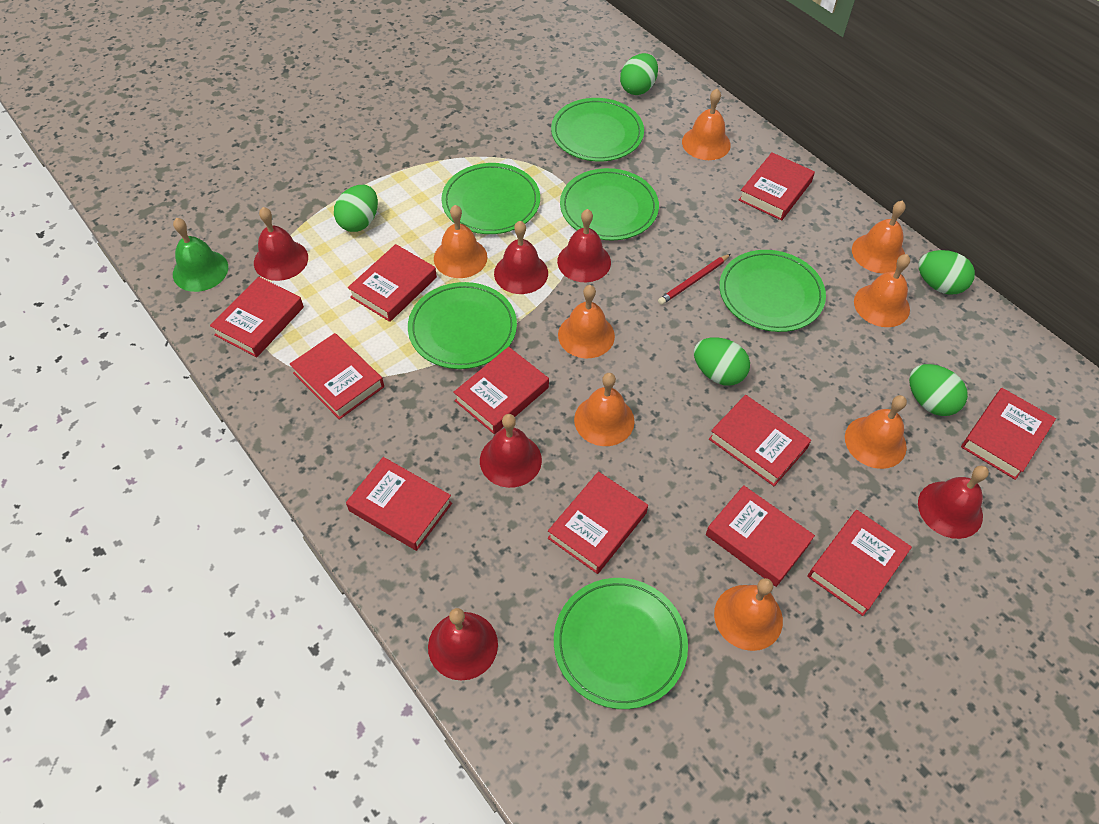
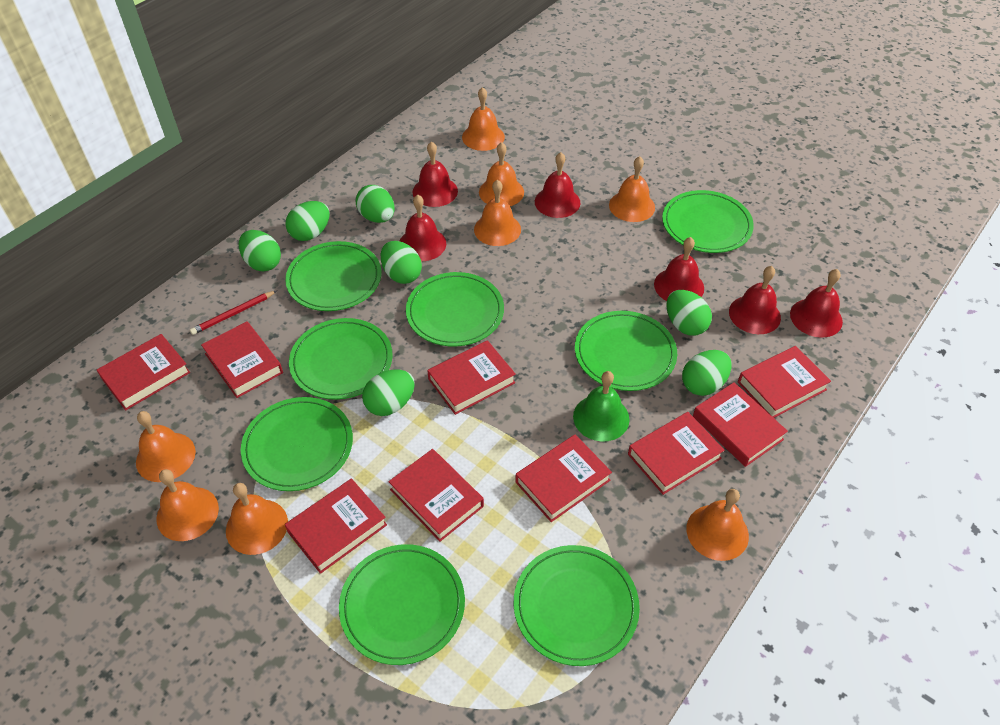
green egg: [334,185,378,232] [620,53,658,95] [694,337,750,386] [909,364,968,416] [918,250,975,295] = 5 -> [239,230,281,271] [285,201,330,241] [356,185,395,223] [362,369,415,416] [381,241,422,284] [667,290,712,336] [682,350,732,396] = 7
green plate: [408,282,517,369] [441,163,540,234] [551,98,644,161] [554,578,688,709] [560,168,659,241] [719,250,826,332] = 6 -> [241,397,353,491] [285,241,381,311] [289,318,393,400] [339,544,465,665] [406,272,504,346] [514,545,640,666] [575,311,677,391] [662,190,754,253] = 8
red book: [210,276,304,357] [290,333,384,420] [346,457,452,551] [348,244,437,322] [453,347,549,434] [548,472,648,574] [706,485,815,587] [709,395,811,486] [739,153,815,221] [808,510,912,616] [961,388,1056,480] = 11 -> [97,334,190,410] [201,321,283,398] [285,478,387,574] [389,449,484,542] [427,340,516,415] [515,435,612,522] [628,412,725,495] [693,382,788,467] [738,346,831,418] = 9

